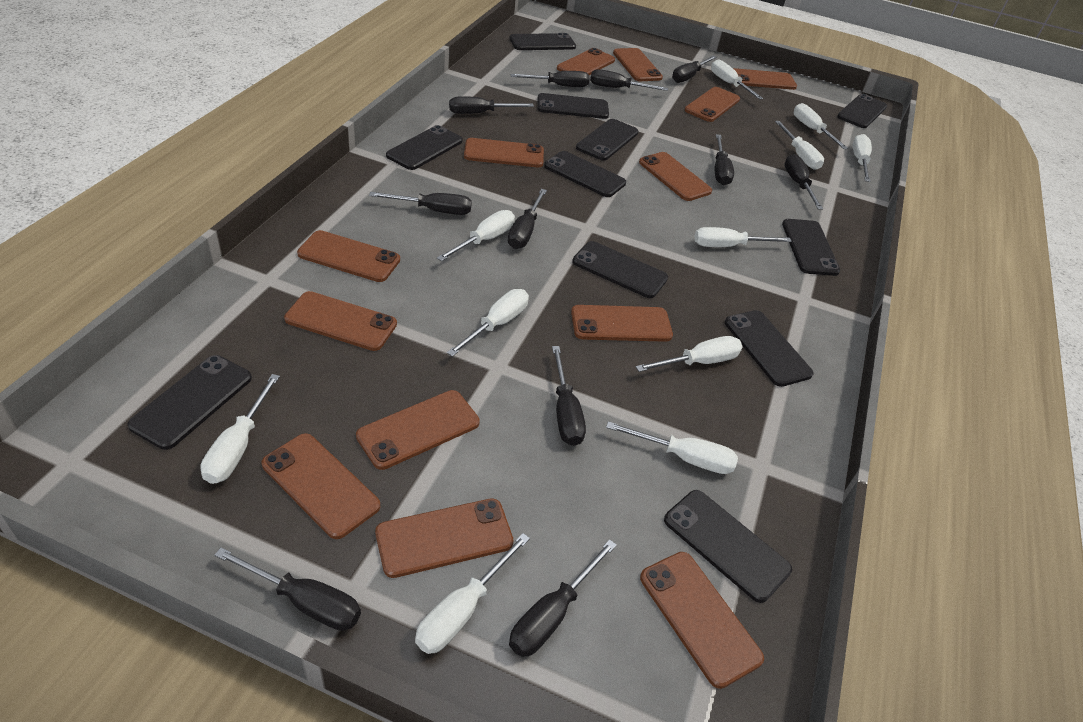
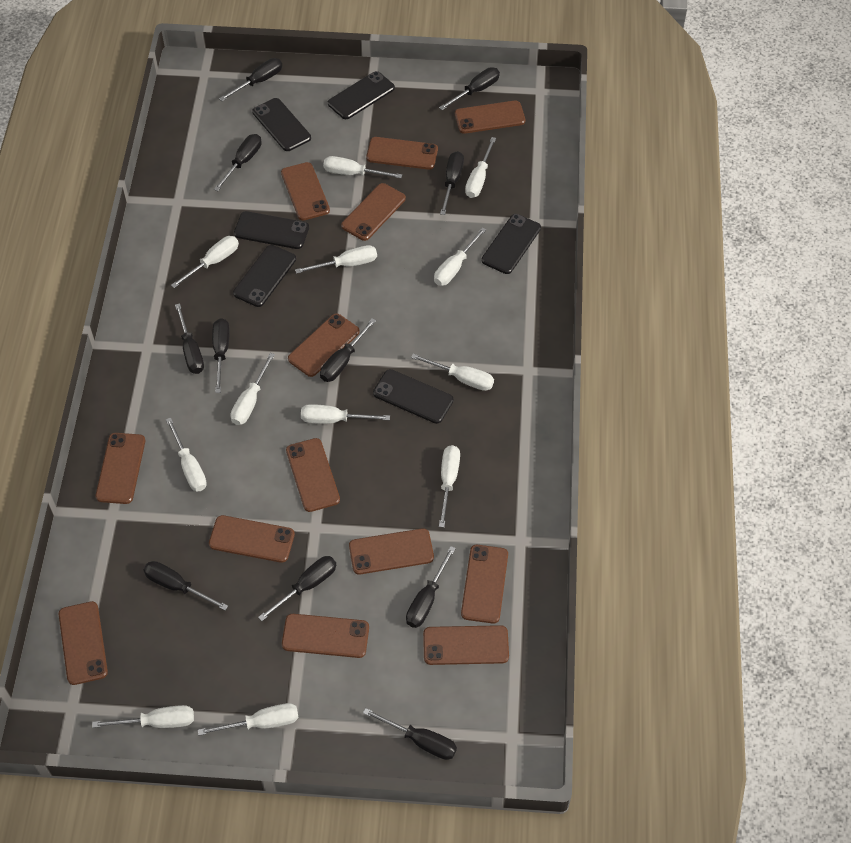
black phone: [127,355,252,450] [386,125,463,170] [509,33,576,50] [537,93,609,119] [544,151,626,197] [572,241,668,298] [576,119,639,161] [664,490,792,603] [725,310,814,387] [782,219,840,276] [837,94,887,128] = 11 -> [233,245,296,307] [234,211,309,249] [252,98,311,151] [328,71,395,119] [373,369,453,424] [482,214,541,274] = 6
white screwdriver: [200,374,280,484] [415,533,530,654] [437,210,515,261] [447,289,529,357] [606,421,738,474] [636,336,743,372] [695,227,792,247] [711,59,764,100] [775,121,824,170] [794,103,848,149] [852,134,872,182] = 11 -> [92,705,194,728] [166,417,207,492] [171,236,239,288] [198,703,299,736] [231,353,275,425] [295,245,377,274] [301,404,390,424] [323,156,402,178] [411,354,494,391] [434,227,486,286] [439,445,460,528] [465,137,496,198] = 12

